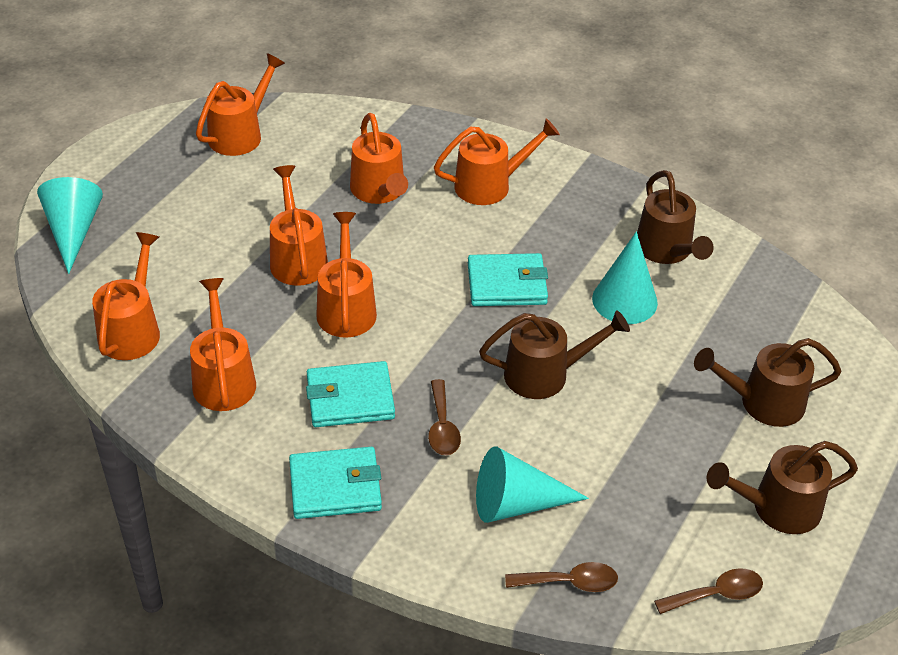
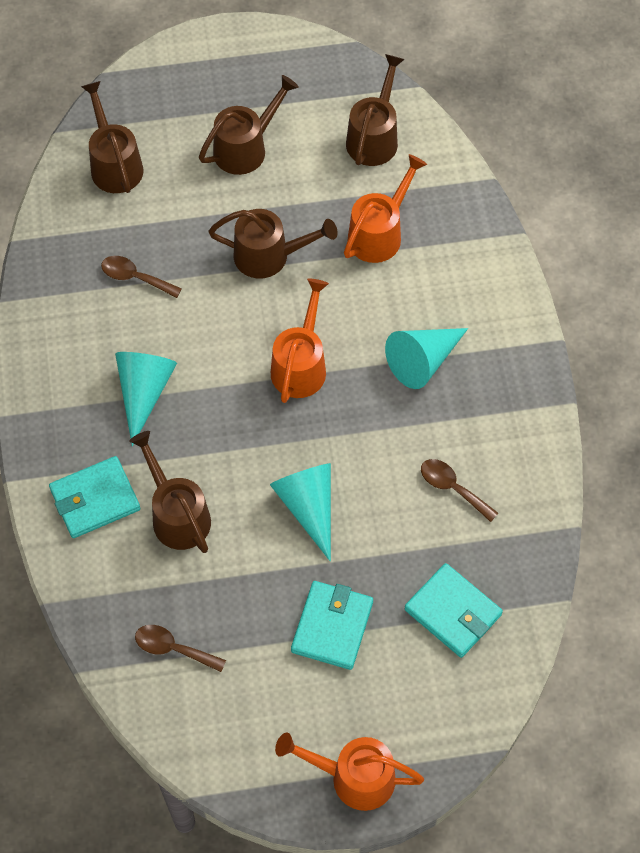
brown watering can: [479,310,630,399] [637,170,714,264] [694,338,842,427] [707,441,858,534] = 4 -> [81,81,143,193] [129,431,211,553] [199,75,299,175] [208,209,338,278] [346,54,405,166] = 5
orange watering can: [92,232,160,360] [190,278,256,411] [196,53,285,156] [270,165,328,286] [316,212,377,338] [350,113,408,204] [434,119,560,205] = 7 -> [271,279,329,403] [275,733,424,811] [344,154,427,263] = 3

